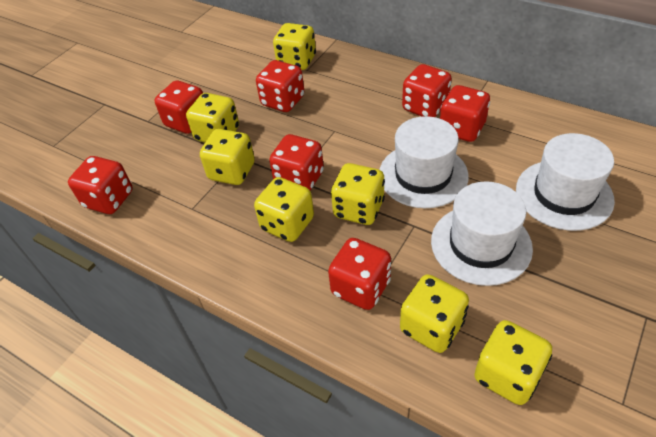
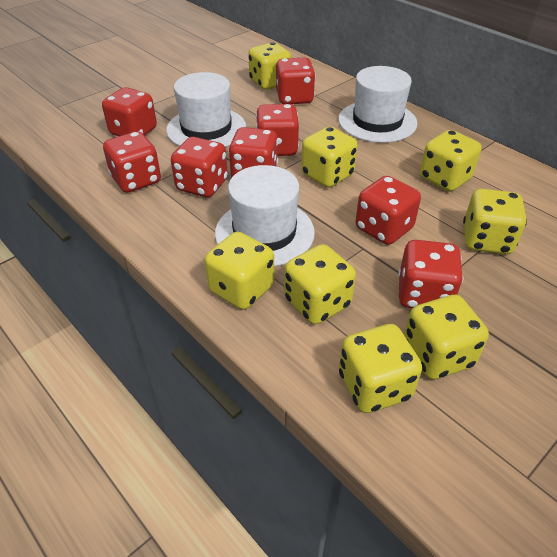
red dice: [68,156,133,214] [155,81,203,134] [256,60,304,112] [269,134,324,191] [328,238,391,310] [402,64,452,117] [440,85,490,142] = 7 -> [102,87,157,136] [103,131,161,193] [171,137,228,197] [228,127,278,177] [256,104,299,156] [276,58,316,104] [356,176,421,245] [398,240,463,308] = 8
yellow dice: [186,93,239,142] [200,129,255,185] [254,177,314,242] [273,23,316,70] [331,163,385,225] [400,274,469,353] [474,320,552,405] = 7 -> [204,232,274,310] [248,42,291,90] [284,244,356,324] [301,127,358,188] [339,324,422,413] [404,295,489,379] [420,130,482,191] [463,189,527,254] = 8

